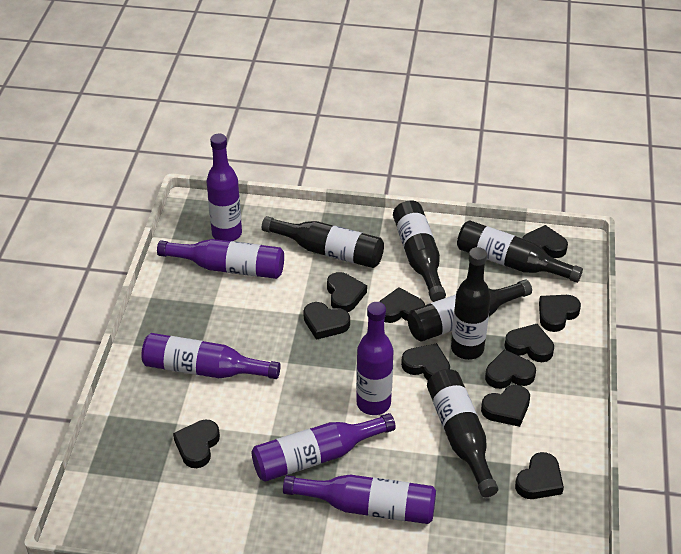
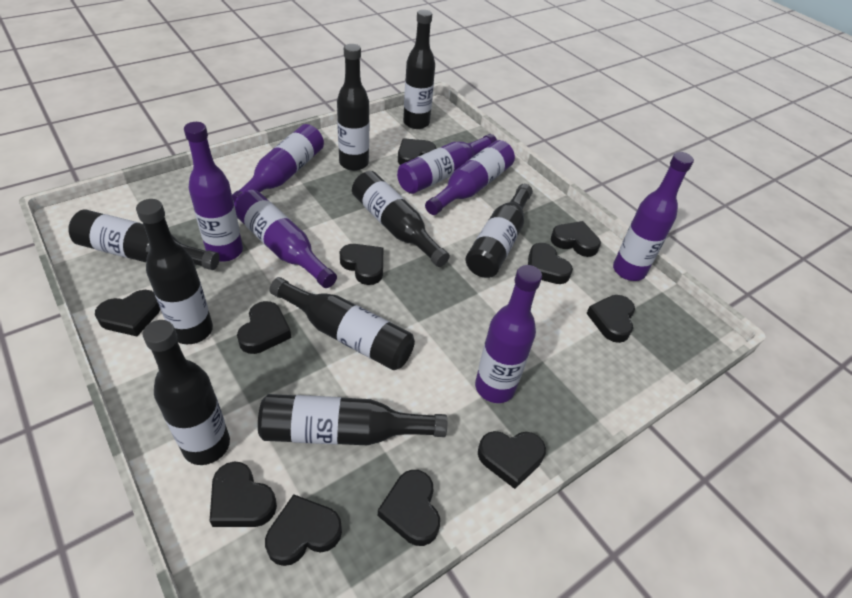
black bottle: [262,216,384,268] [393,200,446,302] [407,279,532,342] [427,369,498,497] [451,247,491,360] [457,220,583,283] = 6 -> [68,209,220,270] [136,199,213,344] [143,320,230,465] [258,394,447,445] [270,277,415,370] [337,44,369,171] [352,171,450,267] [403,10,435,129] [465,184,533,278] = 9
purple bottle: [141,333,281,379] [157,239,284,279] [206,134,242,241] [252,413,396,482] [283,475,436,524] [356,302,394,415] = 6 -> [184,122,243,262] [232,124,324,202] [234,190,337,288] [397,134,497,194] [425,140,515,215] [475,265,542,403] [613,152,694,281] = 7

